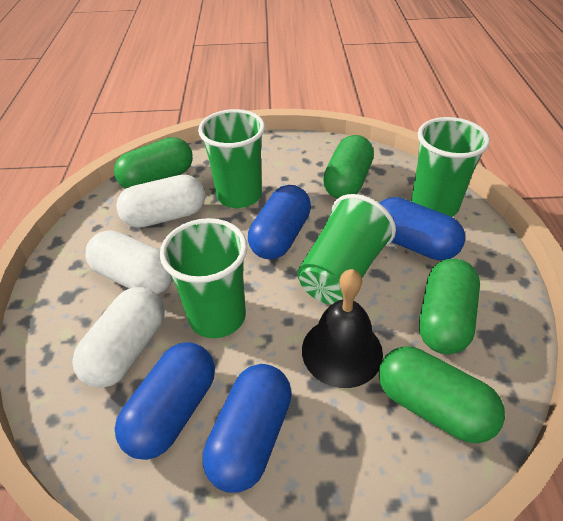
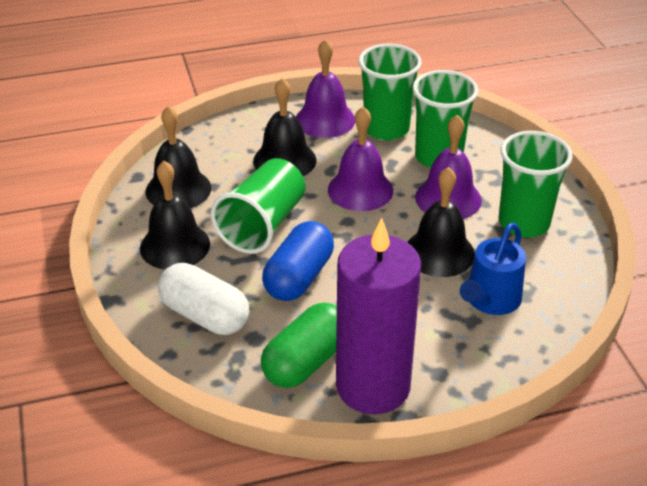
black bell: [302,269,383,388] = 1 -> [140,161,210,270] [145,106,211,208] [253,78,316,176] [407,167,475,277] = 4
blue capsule: [115,342,215,460] [203,364,292,493] [248,185,311,259] [379,197,465,261] = 4 -> [262,221,334,301] = 1
blue watering can: none = 0 -> [460,223,526,315] = 1
green capsule: [114,137,193,189] [323,135,374,199] [379,346,505,443] [419,259,480,354] = 4 -> [261,303,337,388] = 1
purple bell: none = 0 -> [296,39,355,138] [328,106,393,211] [415,115,482,219] = 3
purple candle: none = 0 -> [336,218,421,414] = 1
white capsule: [72,287,165,388] [85,230,173,294] [116,175,205,228] = 3 -> [158,263,249,335] = 1

